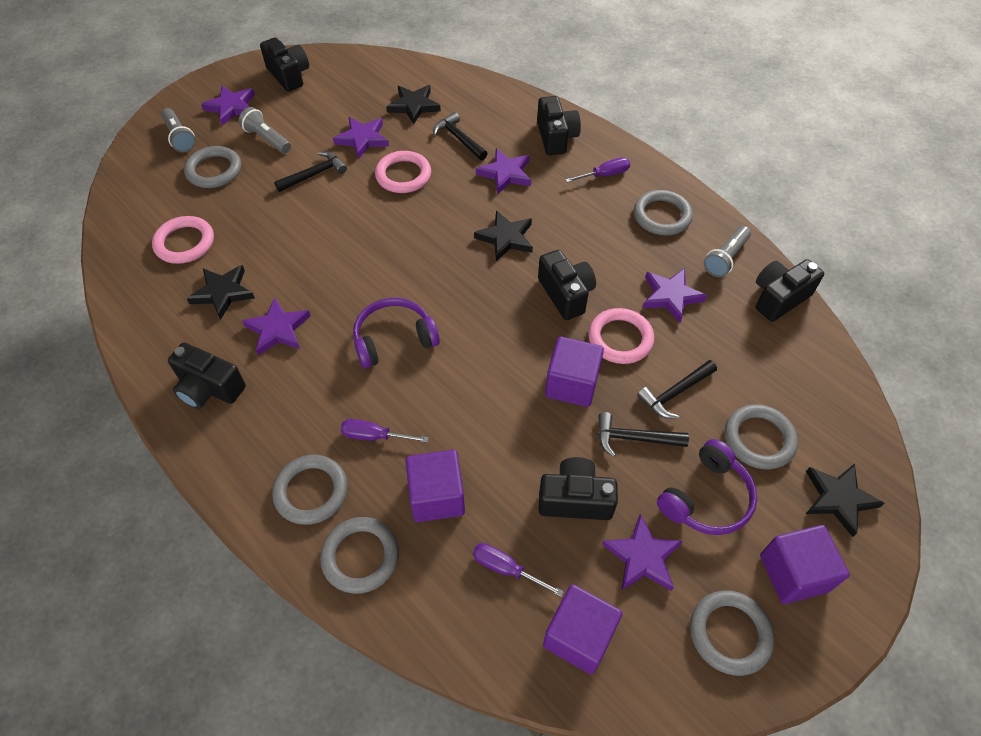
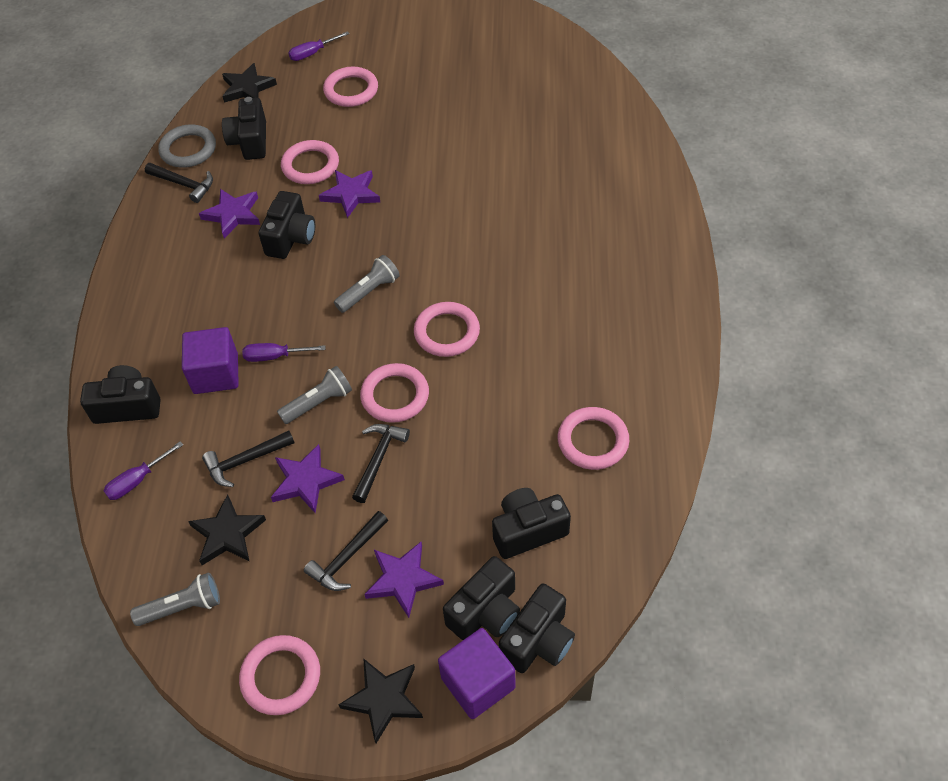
black star: [187,265,255,320] [386,85,441,125] [474,210,533,261] [806,463,885,537] = 4 -> [188,494,266,565] [222,63,277,103] [339,658,423,743] = 3
grey ring: [184,146,241,188] [272,455,348,525] [320,517,399,594] [634,190,693,236] [690,590,774,676] [725,404,798,470] = 6 -> [158,124,216,168] = 1
pink ring: [152,216,214,264] [375,151,431,193] [588,308,654,364] = 3 -> [239,635,320,715] [281,140,339,184] [323,67,378,107] [360,363,429,423] [414,302,480,357] [558,407,629,470] = 6
purple cube: [405,450,465,522] [543,584,622,674] [545,337,604,407] [760,525,850,604] = 4 -> [182,327,239,394] [438,628,515,719] = 2
purple headphones: [353,298,440,368] [657,439,757,535] = 2 -> none = 0
purple star: [201,86,255,126] [242,297,311,356] [333,117,389,159] [476,149,531,195] [602,514,683,591] [643,268,707,323] = 6 -> [199,189,260,238] [271,444,345,513] [319,170,380,218] [364,542,444,618] = 4

